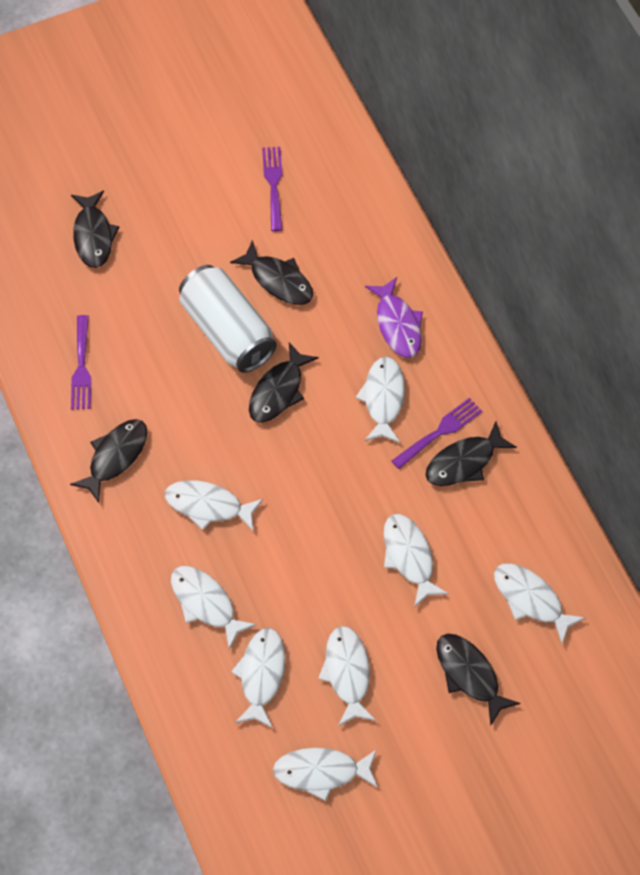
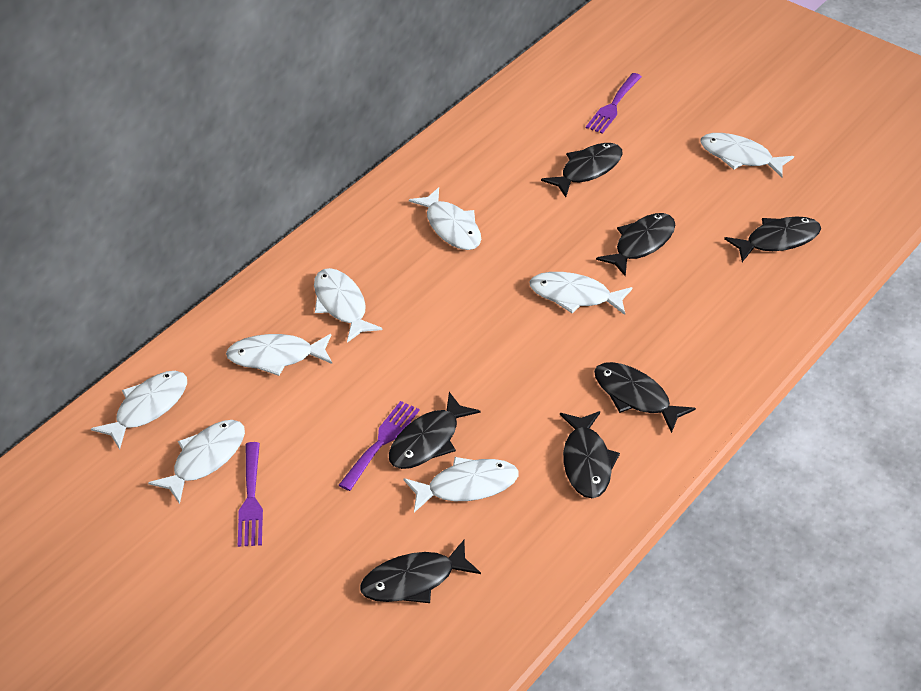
black fish: [70,419,148,503] [71,190,119,268] [230,240,313,305] [249,342,319,423] [426,421,517,486] [436,634,520,726] = 6 -> [360,540,481,603] [389,392,481,469] [541,143,623,197] [560,411,620,498] [594,362,696,433] [596,213,675,277] [724,217,821,262] = 7
purple fish: [365,277,423,358] = 1 -> none = 0
white can: [179,265,277,373] = 1 -> none = 0

